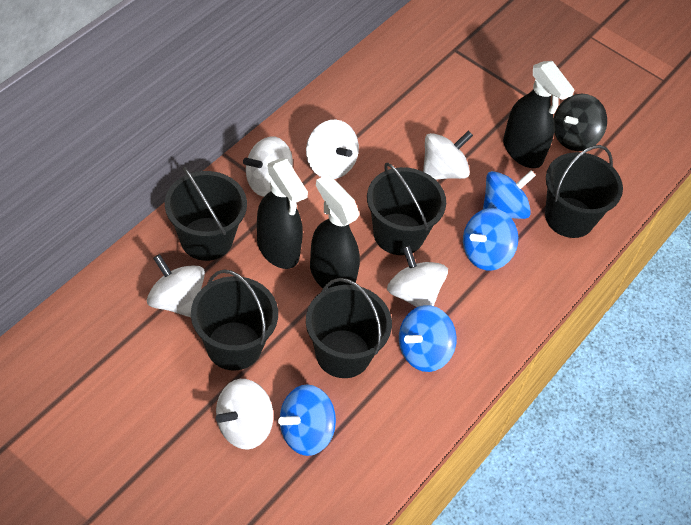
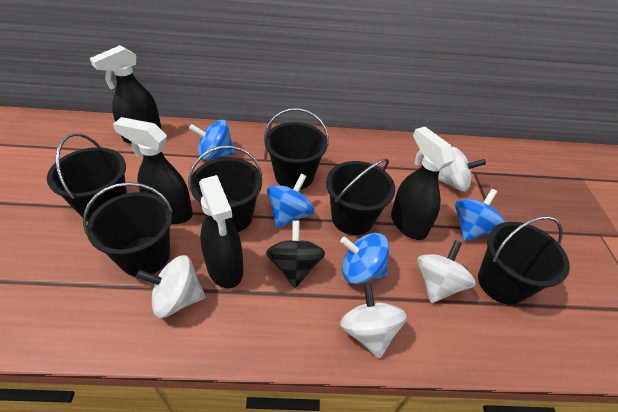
black bucket: [165,167,247,261] [191,270,278,370] [306,278,392,378] [367,163,446,255] [545,145,623,238] = 5 -> [47,133,127,222] [83,182,173,276] [188,145,262,232] [264,108,329,190] [326,158,395,235] [478,216,570,305] = 6
black spray bottle: [257,158,308,269] [310,174,360,289] [503,61,574,168] = 3 -> [90,45,162,144] [113,117,193,224] [199,175,243,288] [391,127,454,240] = 4
white spinning top: [147,254,205,317] [216,379,273,450] [243,137,293,197] [306,120,359,179] [387,245,448,307] [423,130,473,180] = 6 -> [136,255,205,318] [340,283,407,359] [417,240,476,303] [438,147,486,192] = 4

